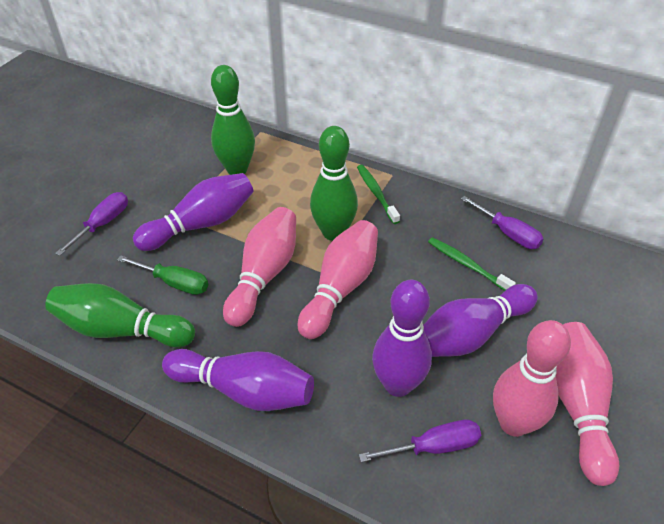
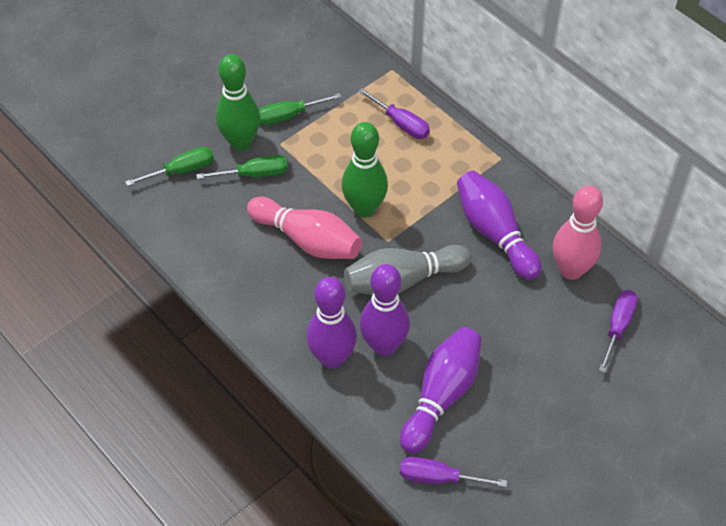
green bowling pin: [45,283,195,347] [211,65,255,175] [310,126,358,241] = 3 -> [216,54,261,151] [342,122,388,218] = 2
green screwdriver: [117,255,209,295] = 1 -> [125,146,214,186] [196,155,288,179] [259,93,341,125] = 3
green toothbrush: [357,165,400,224] [428,237,516,291] = 2 -> none = 0
grey bowling pin: none = 0 -> [344,245,471,295] = 1
pink bowling pin: [223,207,296,327] [298,220,378,339] [493,320,571,437] [556,322,619,486] = 4 -> [247,197,362,259] [553,185,603,280] = 2

